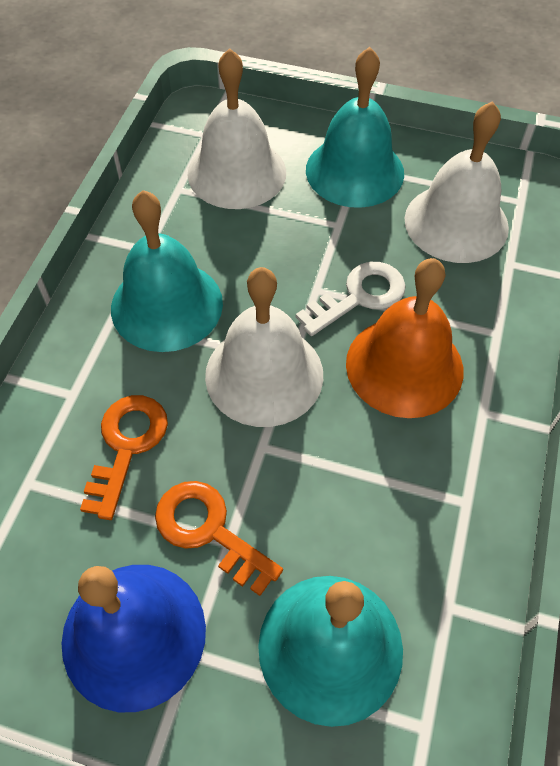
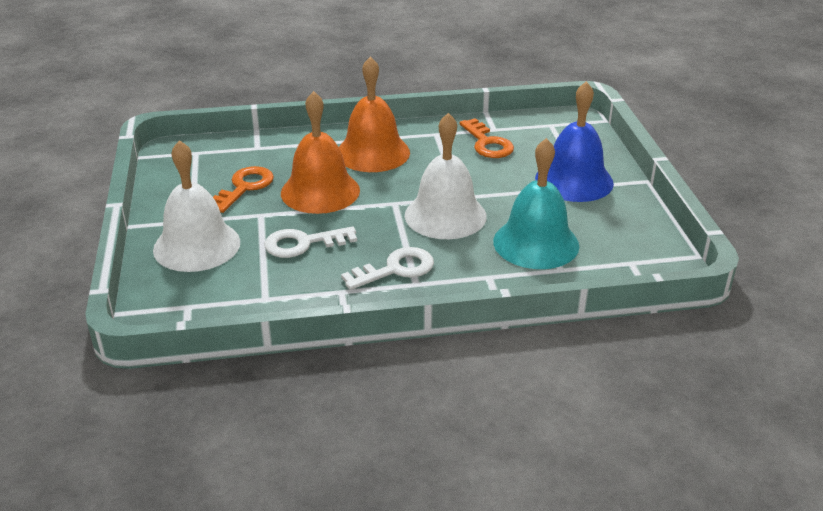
orange bell: [346,258,463,418] = 1 -> [281,91,360,214] [339,56,410,172] = 2
turquoise bell: [111,190,223,352] [258,576,403,727] [306,47,404,208] = 3 -> [493,138,579,269] = 1
white bell: [187,48,286,209] [205,267,323,427] [405,101,509,263] = 3 -> [153,140,240,272] [405,113,487,239] = 2
white key: [296,262,406,336] = 1 -> [264,226,357,258] [341,247,434,290] = 2

